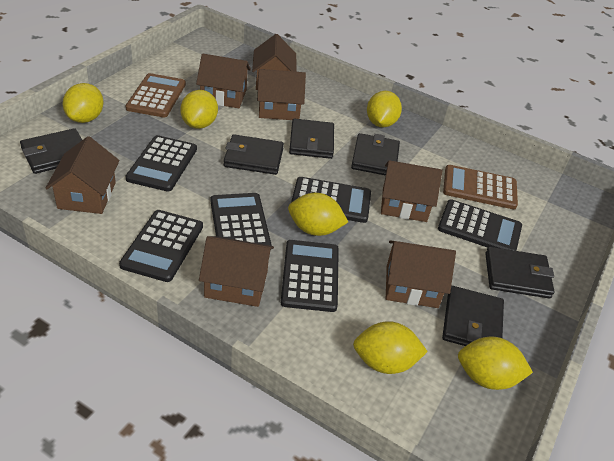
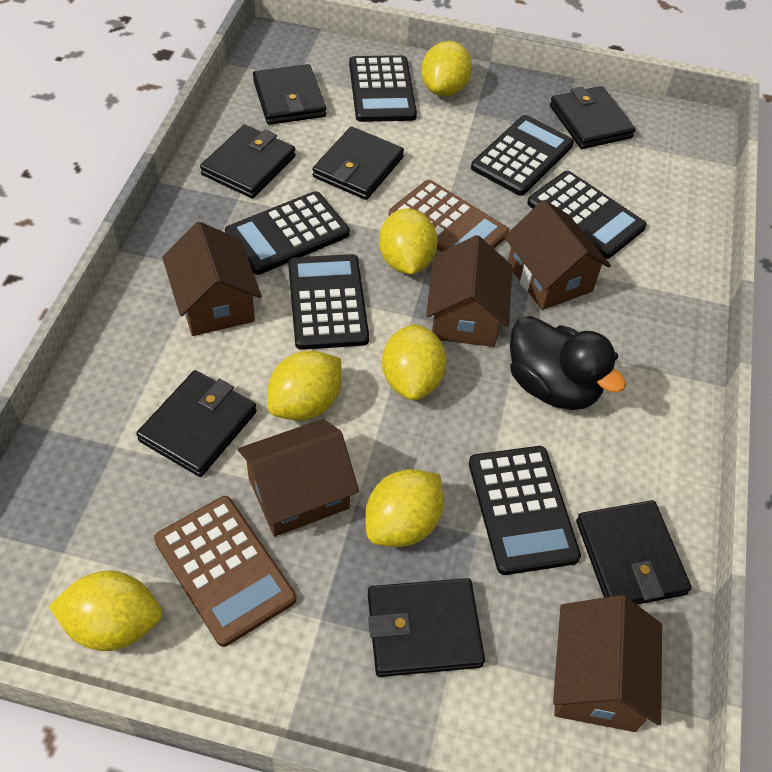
black duck: none = 0 -> [510,316,626,410] = 1
black wallet: [20,128,82,174] [224,134,284,175] [289,118,334,159] [351,133,400,176] [442,286,504,346] [485,247,555,299] = 6 -> [136,370,257,477] [200,124,296,198] [253,64,326,125] [312,127,404,200] [368,578,485,677] [550,86,636,149] [576,500,692,605] = 7
brown house: [45,136,119,214] [196,54,251,108] [199,236,274,307] [252,34,297,90] [257,69,306,120] [381,160,442,222] [386,240,456,308] = 7 -> [162,222,262,336] [238,419,359,537] [426,235,512,347] [504,200,611,310] [553,595,662,732] = 5

